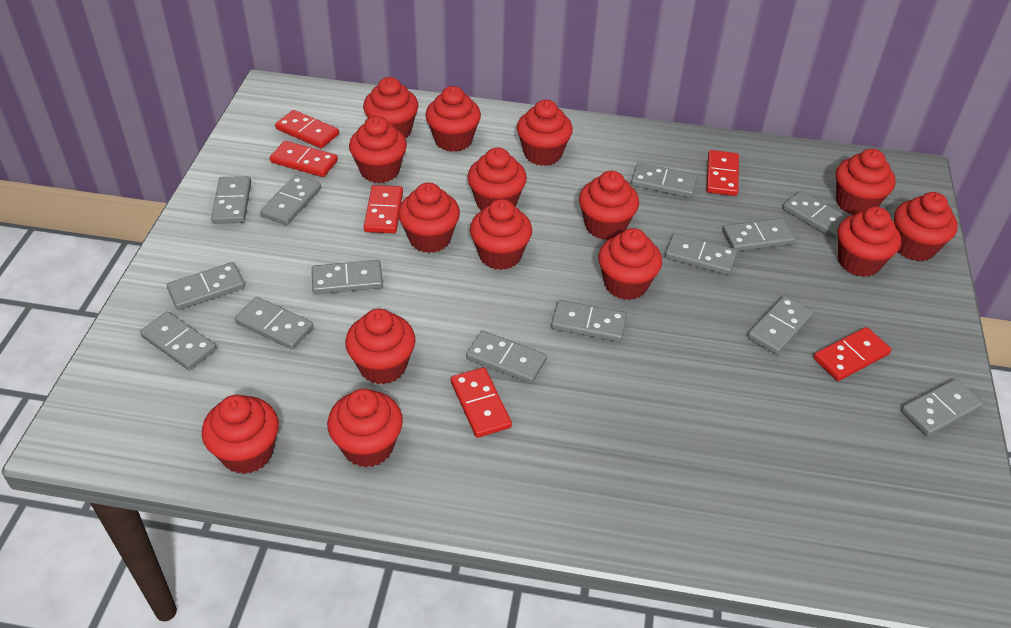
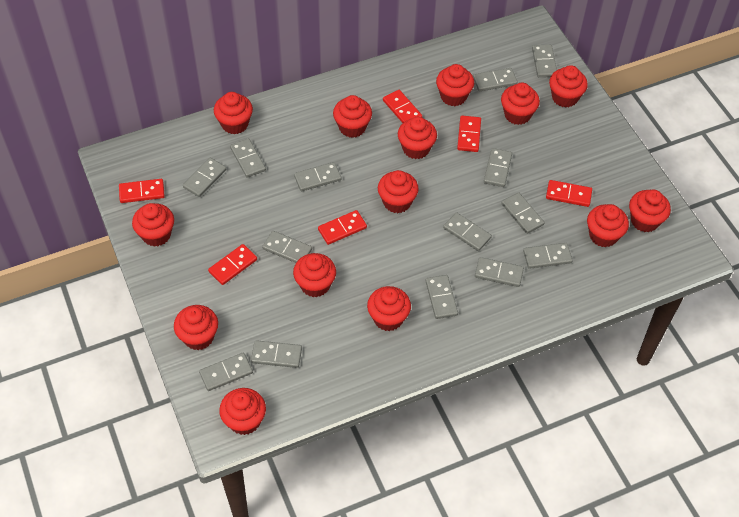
red cupcake: [202,395,279,474] [327,389,403,467] [345,309,415,384] [349,116,407,183] [363,77,418,138] [398,182,460,253] [425,86,481,152] [467,147,527,211] [470,199,532,270] [517,100,573,166] [579,171,639,240] [598,228,662,300] [836,149,896,215] [837,207,901,277] [894,192,958,261] = 15 -> [132,203,174,247] [174,305,218,350] [214,92,253,134] [219,388,266,435] [293,253,336,297] [333,95,372,138] [367,286,411,331] [378,170,419,213] [398,117,437,159] [436,64,474,106] [501,83,540,125] [549,65,588,108] [587,204,629,247] [629,189,671,232] = 14

